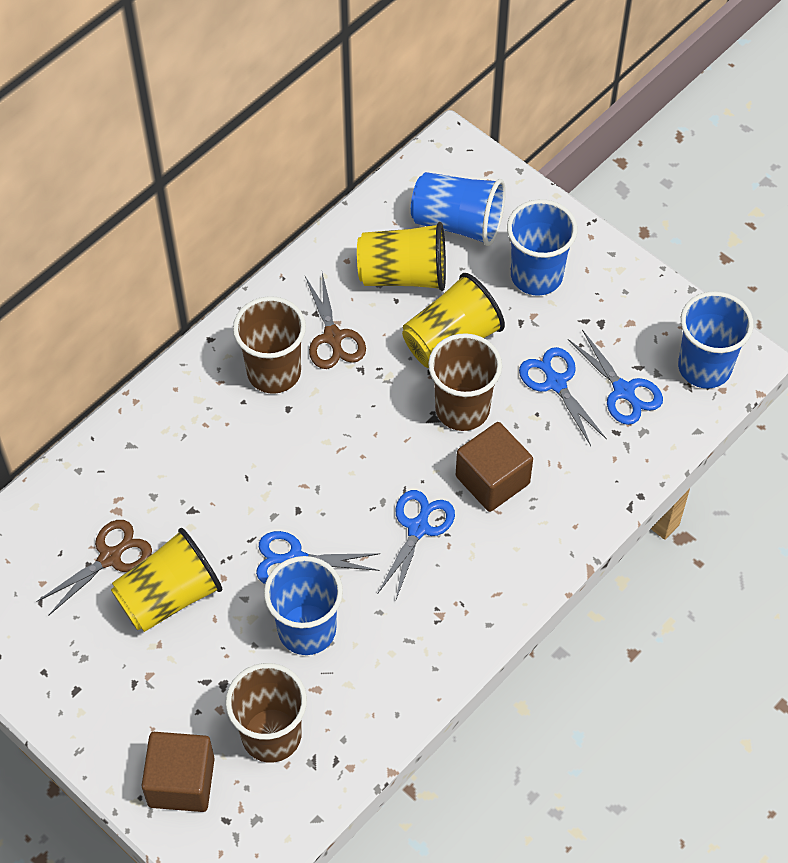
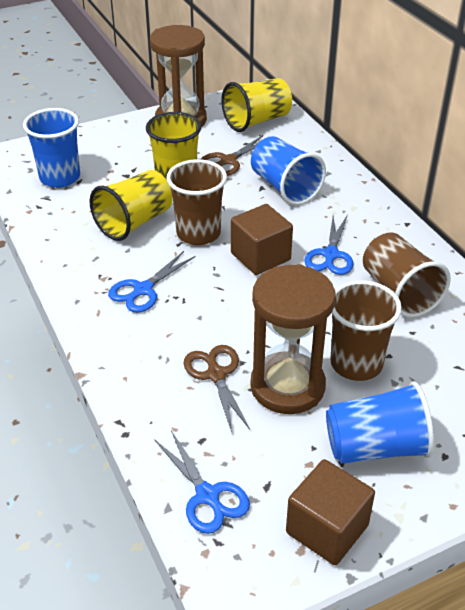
blue cup: [264,556,343,655] [411,172,506,246] [507,199,578,295] [678,291,754,388] = 4 -> [23,108,80,188] [251,136,326,205] [326,382,434,464] = 3
blue scissors: [256,531,381,584] [378,490,455,599] [519,347,607,446] [568,329,663,425] = 4 -> [108,251,196,313] [154,431,250,534] [304,214,354,275] = 3
brown hourglass: none = 0 -> [150,25,207,128] [250,264,336,414] = 2

